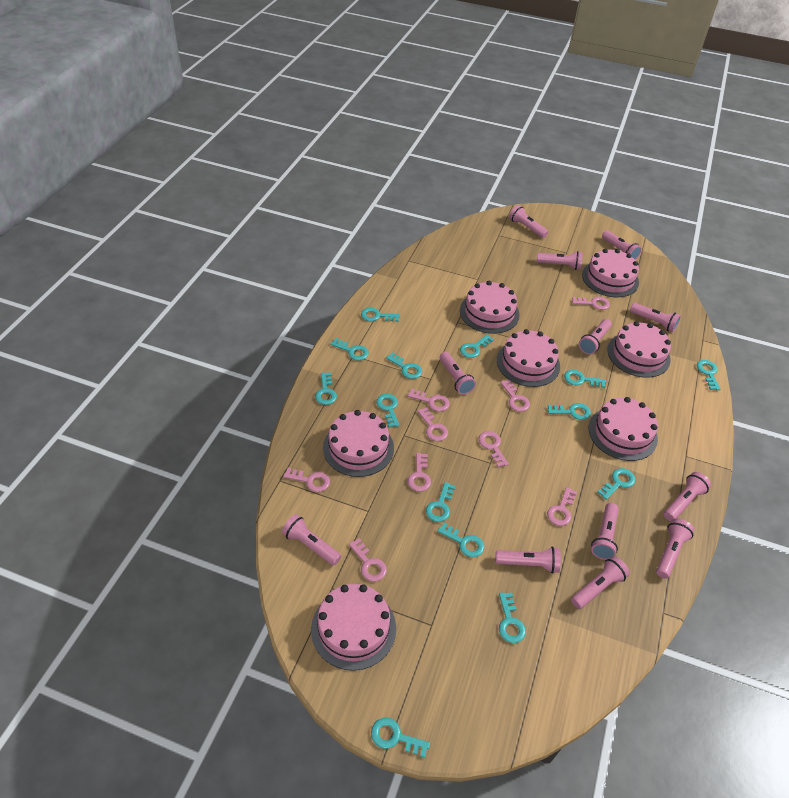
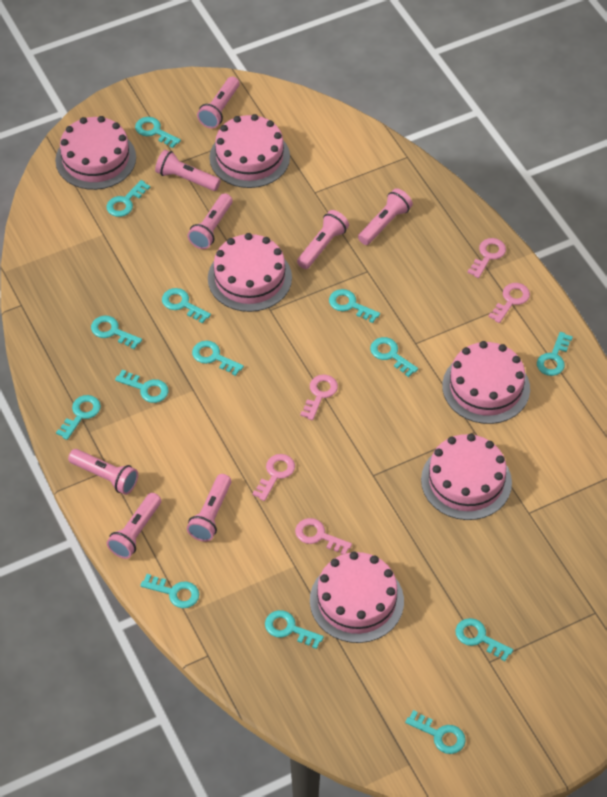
pink cake: [311,584,396,671] [323,410,394,477] [460,281,520,334] [497,329,560,387] [582,249,639,297] [589,397,658,461] [607,321,671,378] = 7 -> [55,116,136,190] [208,233,292,312] [209,114,290,188] [310,552,404,643] [421,434,512,520] [442,341,530,424] = 6
pink flashlight: [282,514,341,566] [440,352,476,395] [496,547,561,573] [509,205,548,238] [537,251,583,270] [571,556,630,609] [579,319,612,354] [591,503,619,560] [602,230,642,260] [630,303,681,332] [656,519,694,579] [664,472,711,521] = 12 -> [68,449,138,495] [107,493,161,559] [155,150,221,191] [187,193,233,249] [187,474,231,542] [197,77,240,128] [297,210,349,269] [358,188,413,245] = 8
pink key: [283,468,330,492] [349,538,387,582] [408,389,450,412] [408,453,431,492] [417,407,448,441] [479,431,509,467] [500,380,530,412] [547,487,577,526] [572,297,610,310] = 9 -> [252,454,295,501] [295,518,352,555] [300,374,338,420] [467,238,506,278] [488,283,530,323] = 5

